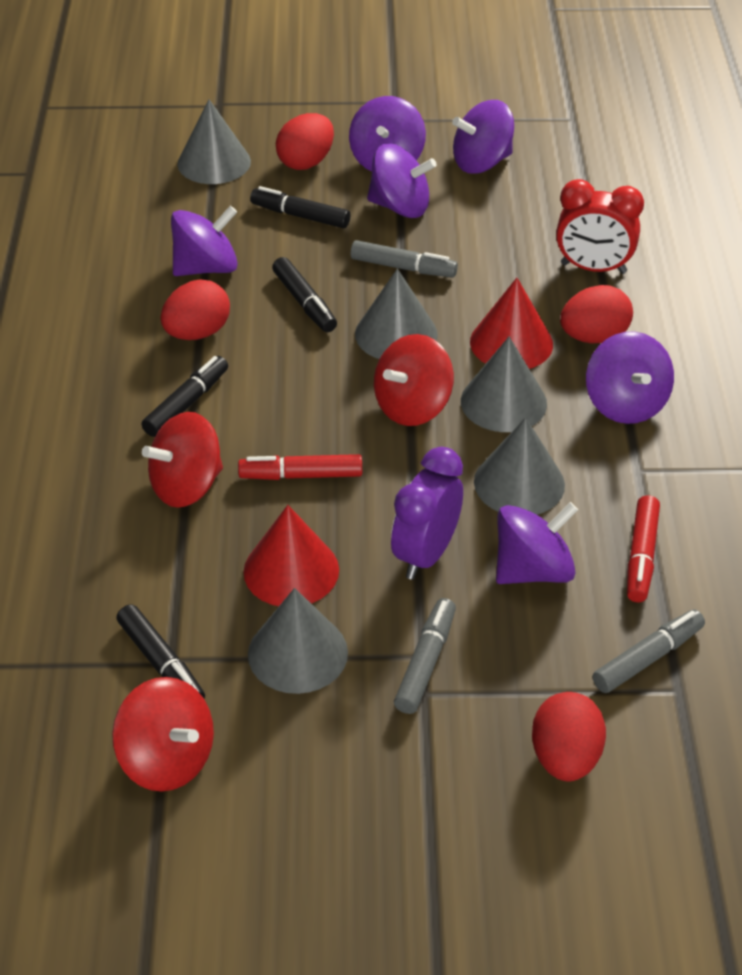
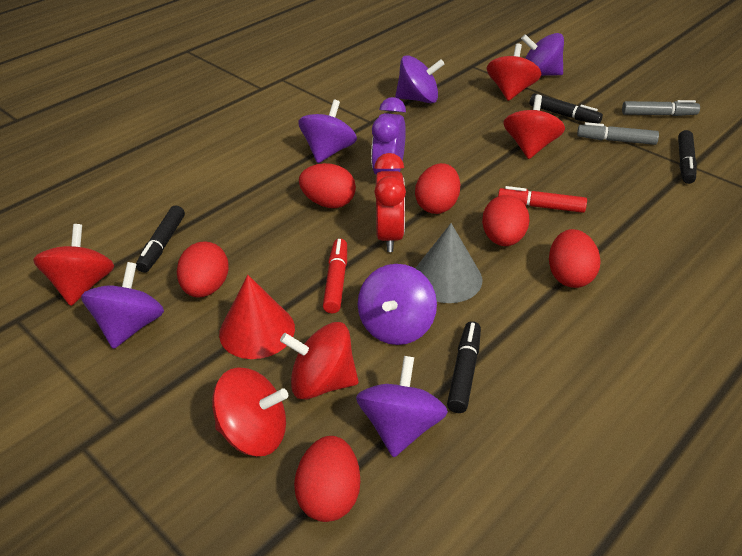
grey cone: [177,99,251,184] [248,588,348,694] [355,269,438,359] [461,336,547,432] [474,417,565,515] = 5 -> [415,223,482,303] = 1
grey marker: [350,240,458,277] [394,598,456,714] [592,609,705,693] = 3 -> [577,122,659,145] [622,100,700,116] = 2
red cone: [244,505,339,606] [470,278,553,369] = 2 -> [219,275,295,359] = 1
red egg: [161,279,230,340] [276,113,334,170] [532,692,606,781] [560,285,633,343] = 4 -> [177,241,229,298] [294,436,360,522] [299,163,356,208] [415,163,460,214] [482,195,529,246] [549,229,601,288] = 6
red spinning top: [112,677,214,792] [142,412,223,508] [374,334,454,426] = 3 -> [33,224,114,306] [212,367,288,456] [280,322,359,400] [487,43,541,101] [503,95,565,159] = 5

